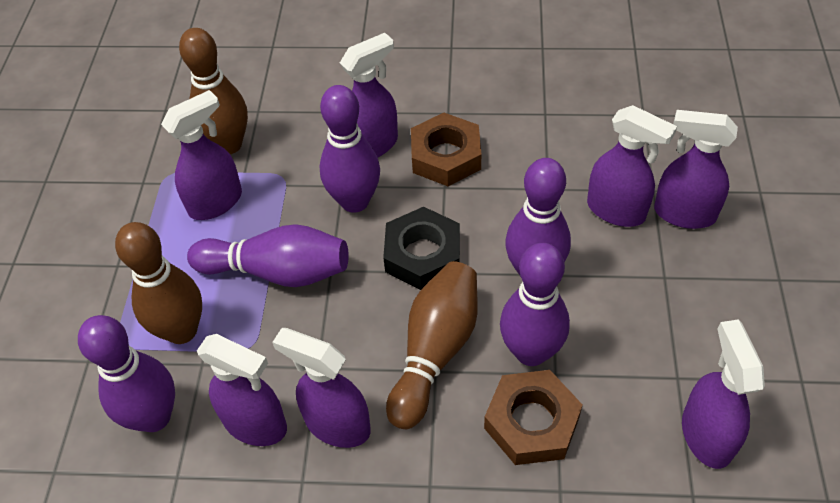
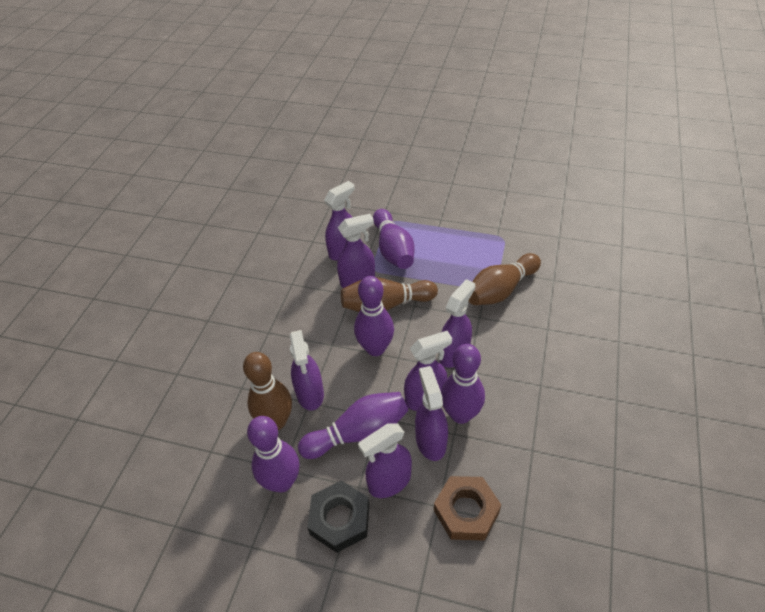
brown nut: [411,113,481,186] [484,370,583,465] = 2 -> [434,476,501,541] = 1

